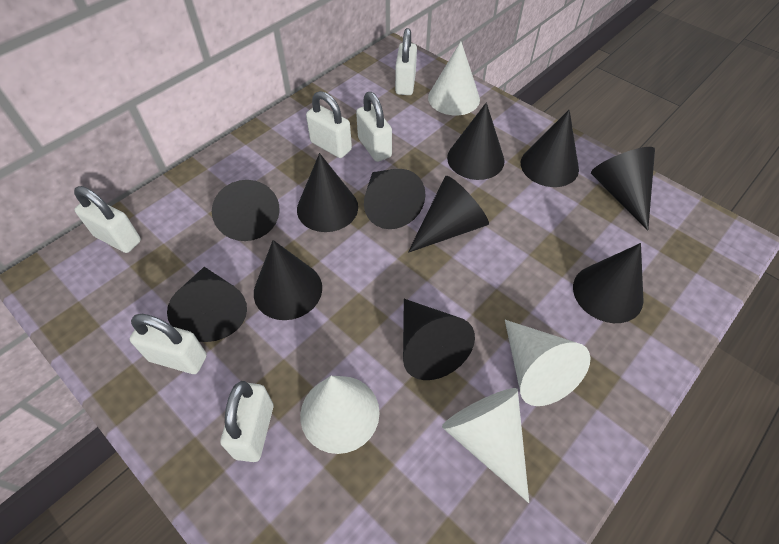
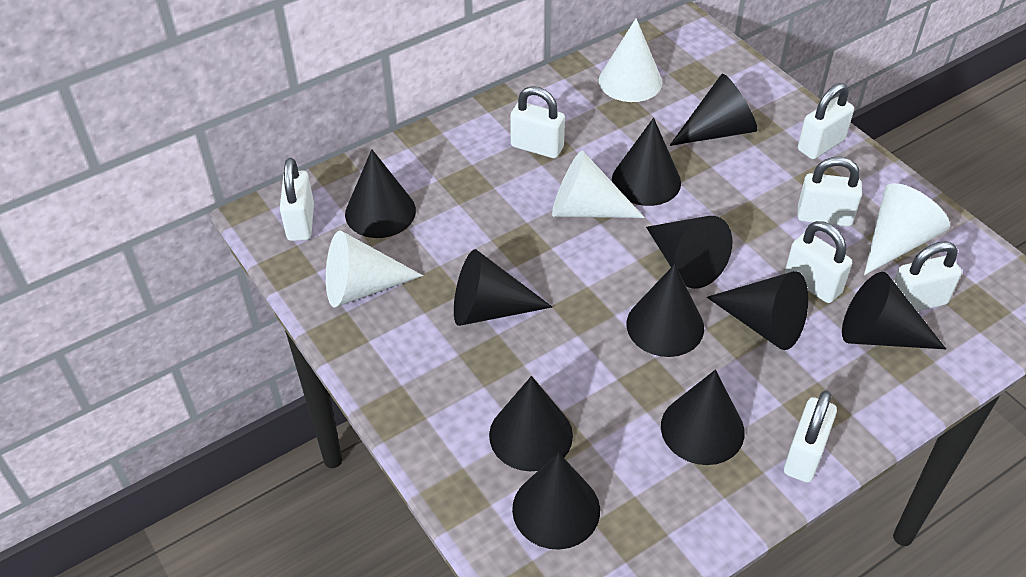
white padlock: [74,186,141,253] [130,314,207,374] [220,381,274,462] [306,91,352,158] [356,92,392,162] [395,28,417,95] = 6 -> [280,158,314,241] [510,86,565,158] [784,391,837,482] [785,221,852,303] [798,83,854,159] [798,157,862,227] [894,241,962,311] = 7

